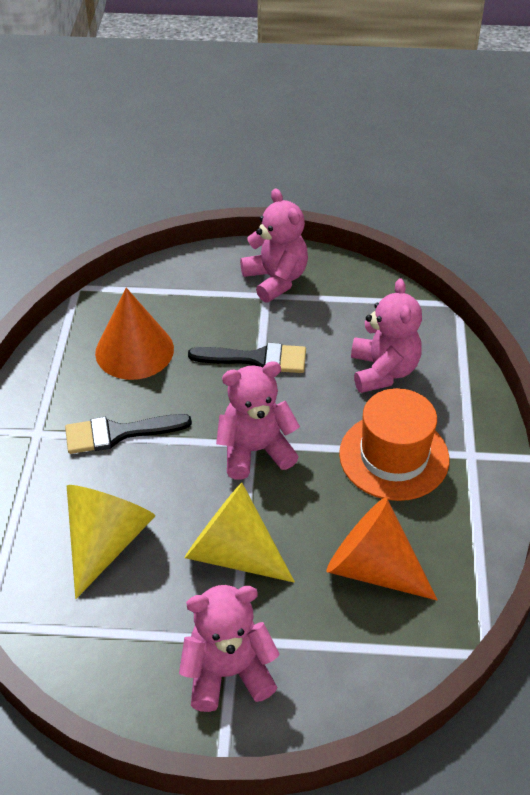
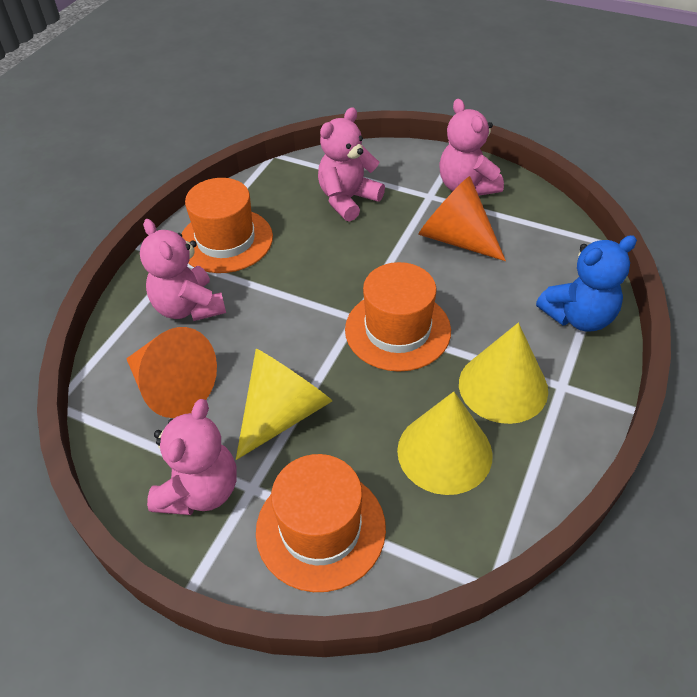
black brush: [65,414,192,454] [188,343,306,373] = 2 -> none = 0
blue teddy bear: none = 0 -> [536,235,637,332] = 1
orange hat: [339,388,449,501] = 1 -> [182,178,273,273] [256,454,386,592] [345,262,451,372] = 3
yellow cone: [67,485,155,599] [184,482,295,583] = 2 -> [236,349,332,460] [397,392,493,495] [459,323,548,424] = 3

